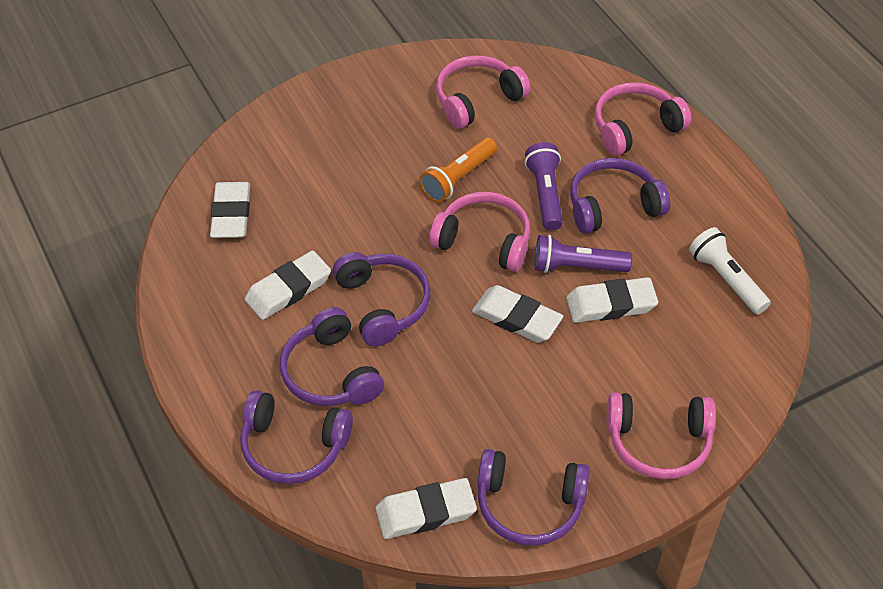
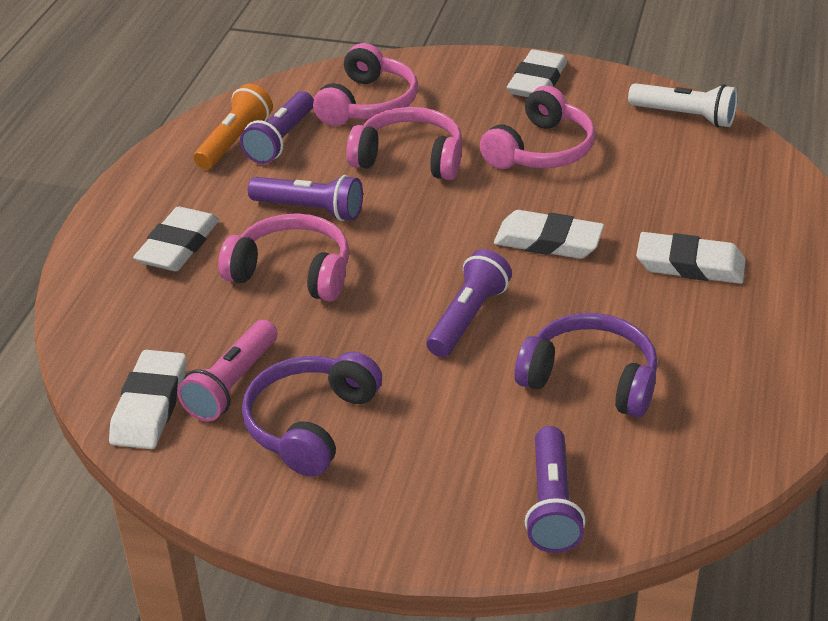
pink flashlight: none = 0 -> [177,320,277,422] = 1
purple flashlight: [525,142,563,230] [535,235,632,273] = 2 -> [240,91,313,164] [248,175,363,221] [427,249,512,357] [525,426,586,553] = 4
purple headphones: [240,390,353,484] [280,307,384,406] [333,252,430,347] [477,449,590,546] [570,158,670,234] = 5 -> [242,352,382,477] [515,313,658,418] = 2

